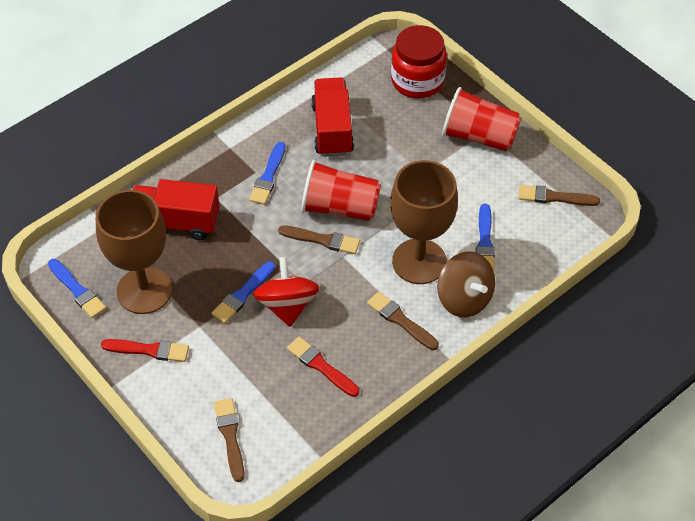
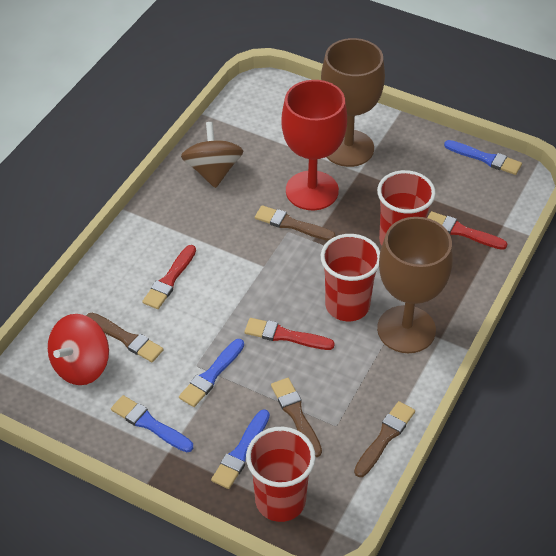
red brush: [101,339,189,362] [287,337,359,397] = 2 -> [142,245,196,309] [245,318,335,350] [427,211,507,250] = 3
red cup: [301,160,381,221] [442,87,521,151] = 2 -> [246,427,316,522] [321,234,380,321] [377,170,436,245] = 3
red goblet: none = 0 -> [281,80,347,210] = 1
red jar: [391,25,447,98] = 1 -> none = 0
red truck: [133,179,220,240] [311,77,354,157] = 2 -> none = 0

